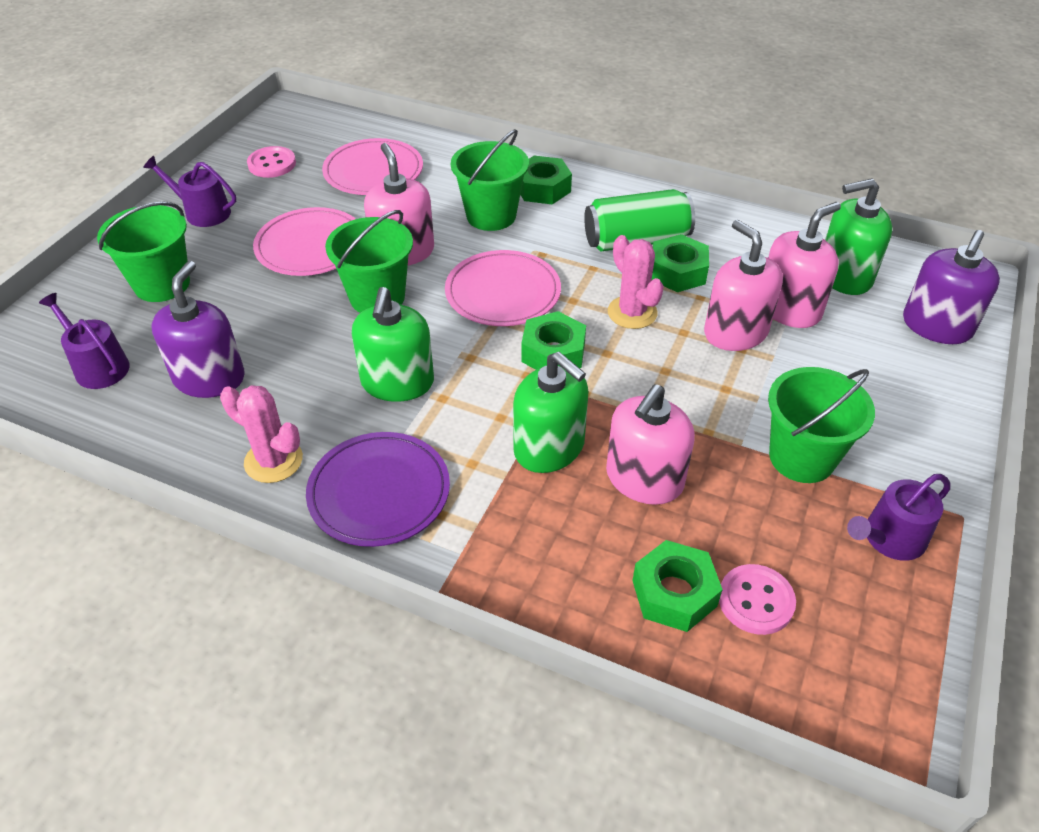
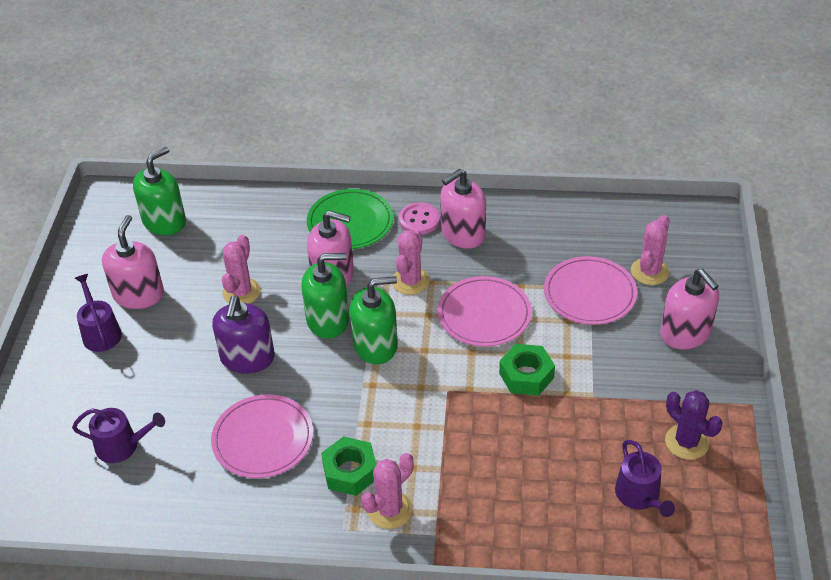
green bucket: [97,201,190,302] [325,210,413,313] [451,129,529,231] [768,367,875,483] = 4 -> none = 0
green can: [584,189,695,251] = 1 -> none = 0
green nut: [520,156,572,205] [521,311,586,370] [632,540,723,632] [652,234,709,292] = 4 -> [321,436,376,496] [499,344,555,396] = 2
green plate: none = 0 -> [307,189,393,249] = 1
pink button: [247,146,296,178] [719,564,796,635] = 2 -> [399,202,440,234] = 1
pink cactus: [220,385,303,483] [608,235,664,329] = 2 -> [222,235,261,304] [361,453,414,529] [392,230,430,295] [631,215,669,285] = 4
purple cactus: none = 0 -> [665,390,723,460] = 1
purple plate: [306,432,450,547] = 1 -> none = 0
purple soap dispenser: [152,261,245,398] [903,230,1000,344] = 2 -> [212,296,275,373] = 1

